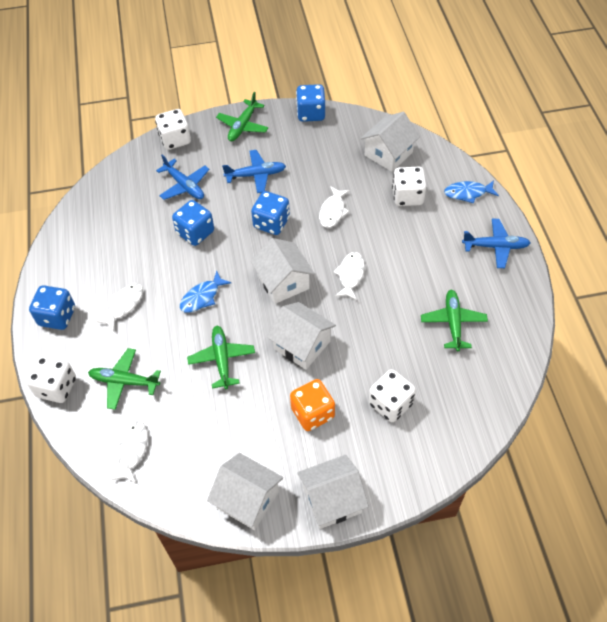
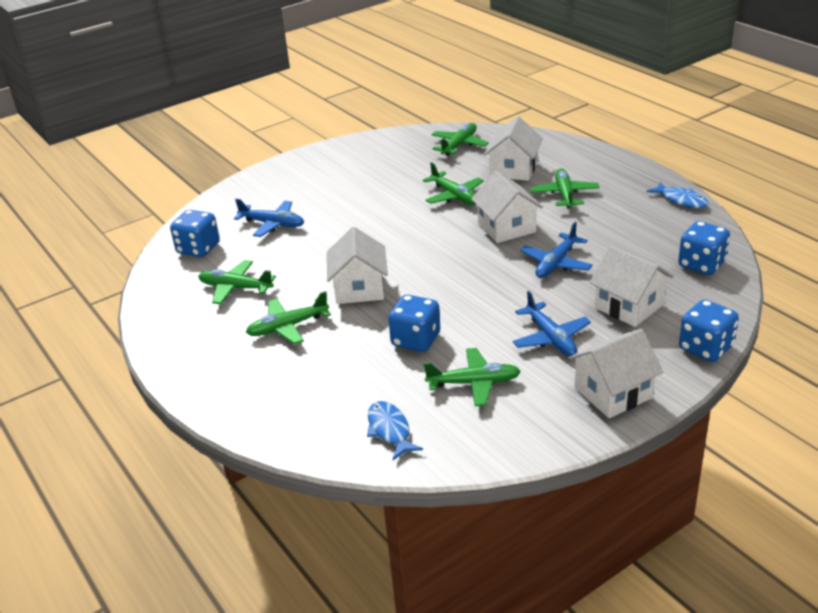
green plane: [88,348,161,410] [187,326,255,389] [216,92,269,141] [421,290,488,351] = 4 -> [198,260,276,304] [246,291,331,344] [423,162,484,205] [424,348,521,406] [431,123,489,156] [530,168,600,209] = 6
orange dice: [290,379,335,431] = 1 -> none = 0
white dice: [26,356,76,403] [155,109,191,150] [369,369,416,422] [392,167,426,206] = 4 -> none = 0
white fish: [96,283,143,331] [111,421,148,483] [319,186,350,228] [334,252,365,300] = 4 -> none = 0

